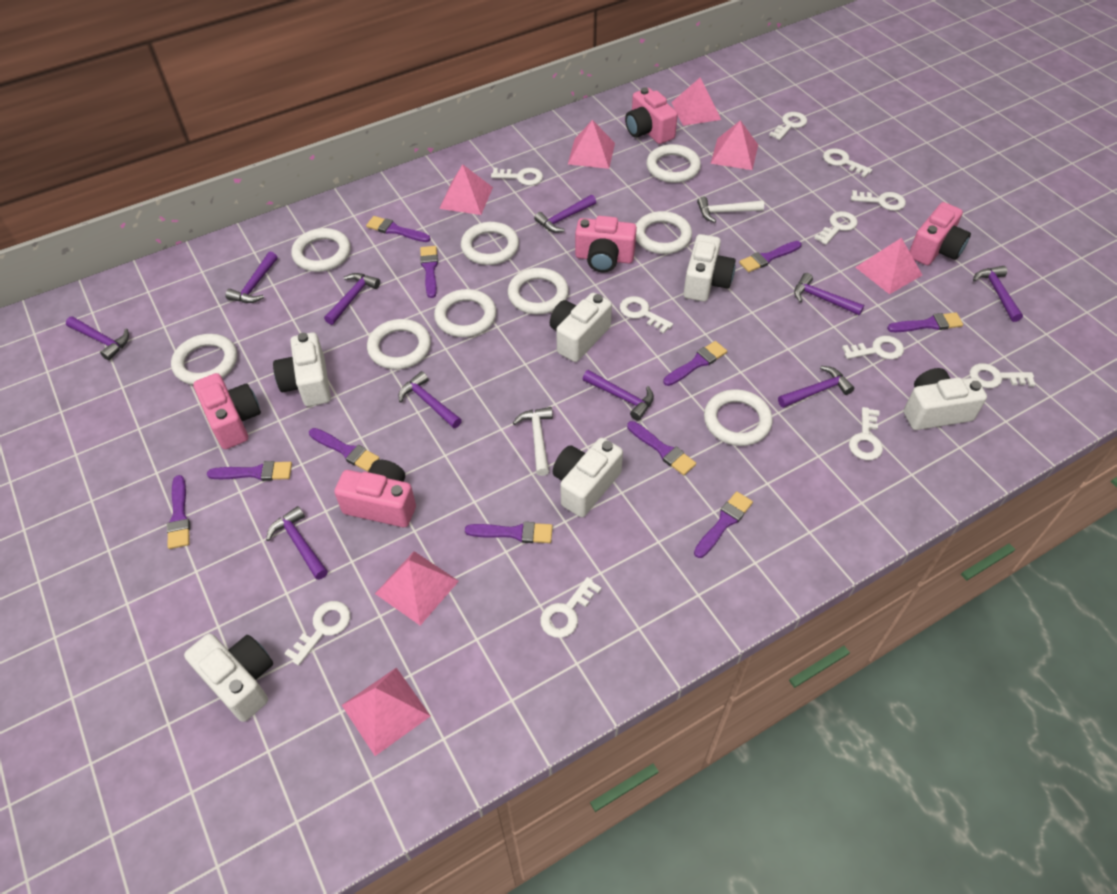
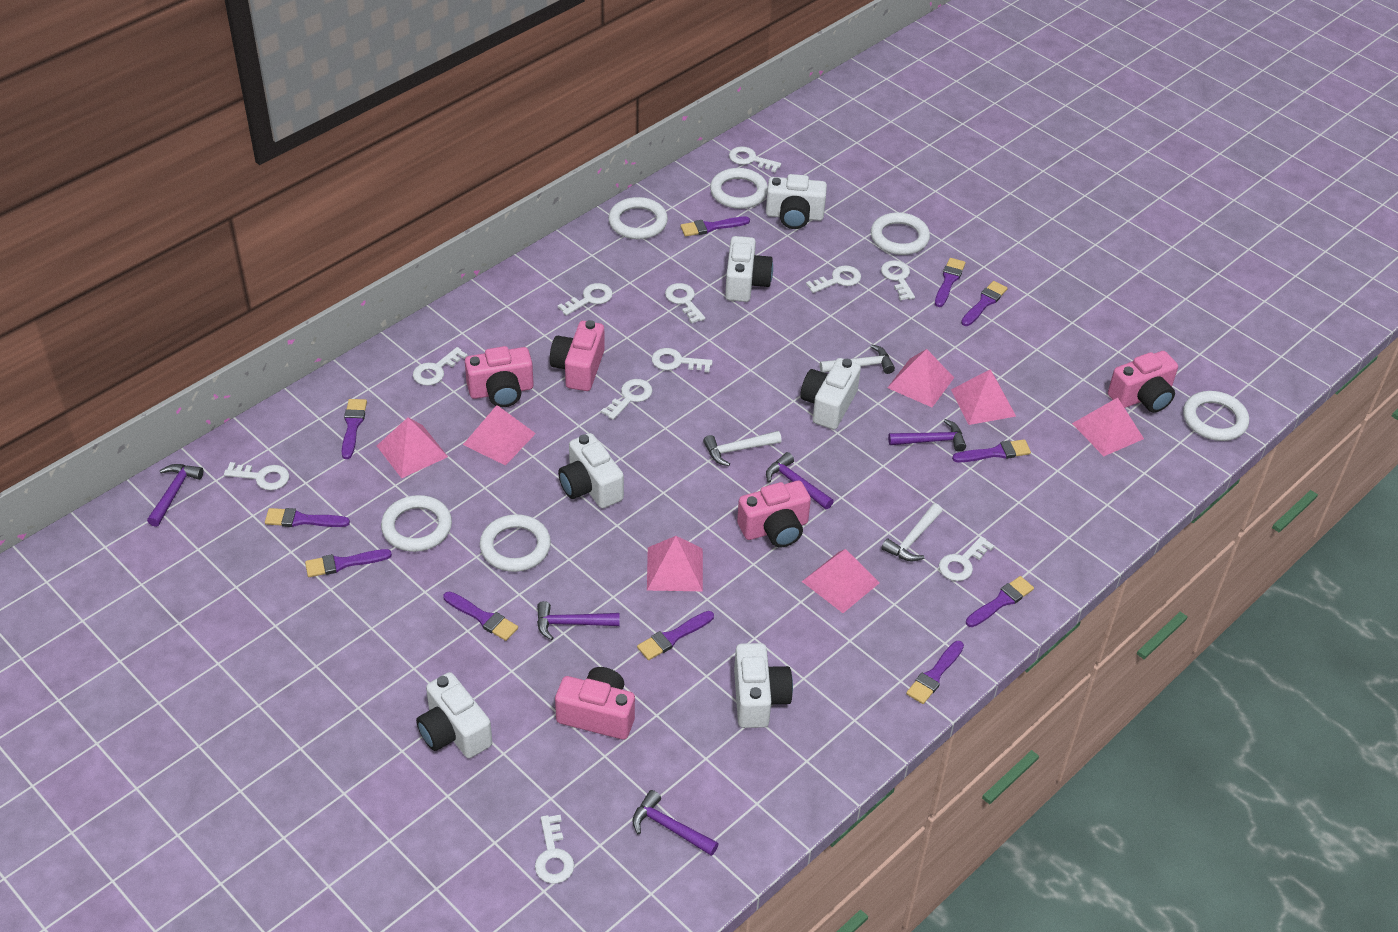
purple hammer: [66,316,129,360] [225,252,278,303] [266,506,328,580] [324,273,380,325] [399,371,462,428] [534,195,596,233] [583,370,654,421] [778,366,854,408] [794,273,864,315] [973,266,1023,322] = 10 -> [147,464,204,527] [537,601,620,640] [632,790,719,856] [766,452,834,510] [888,419,966,452] = 5
white hammer: [513,407,553,476] [697,197,764,223] = 2 -> [703,431,782,466] [820,344,895,374] [881,503,942,562] = 3
white ring: [171,334,237,385] [291,228,351,272] [367,319,431,369] [434,289,496,337] [461,222,519,265] [508,268,569,314] [636,211,692,254] [646,144,701,183] [704,389,773,446] = 9 -> [381,495,452,552] [480,514,551,572] [608,197,668,239] [710,168,768,209] [871,212,930,255] [1183,391,1249,441] = 6

